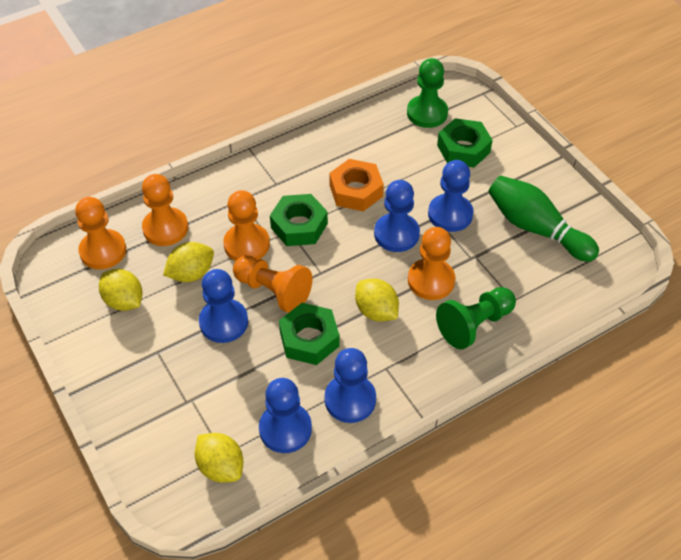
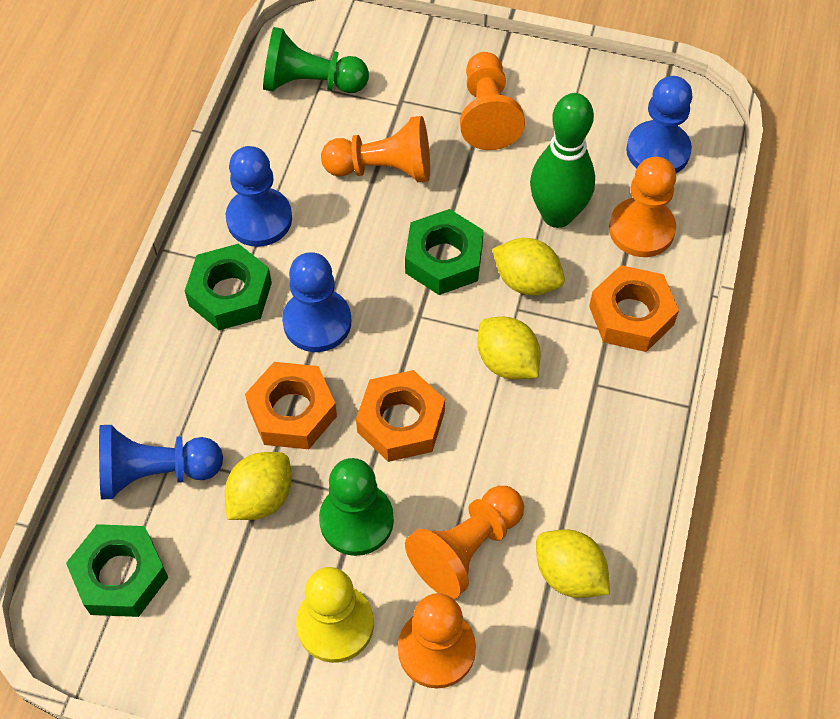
blue pawn: [199,269,248,343] [259,378,312,453] [324,348,376,423] [374,180,420,252] [428,160,474,232] = 5 -> [99,425,223,500] [226,146,292,247] [282,252,351,352] [626,76,693,173] = 4
orange nut: [329,159,384,211] = 1 -> [245,362,337,449] [356,370,445,462] [589,265,679,352] = 3
yellow pawn: none = 0 -> [296,567,374,663] = 1

